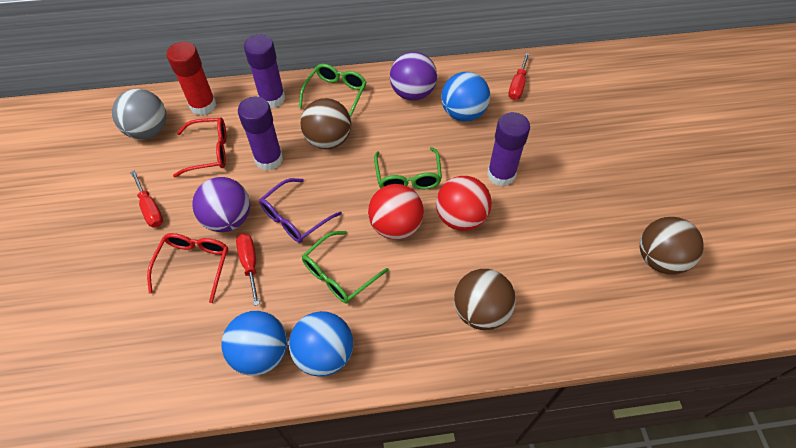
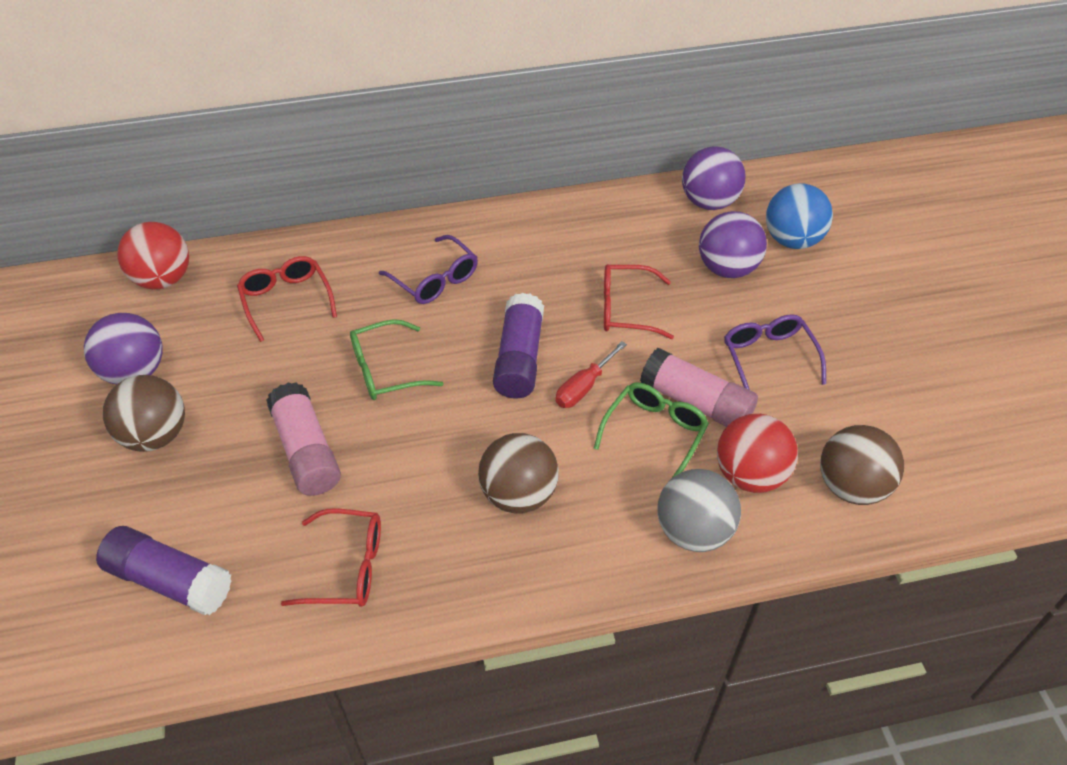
blue ball: [221,311,287,376] [289,311,353,377] [441,72,490,122] = 3 -> [766,183,833,249] = 1
green glasses: [299,64,367,118] [302,231,389,303] [374,147,442,189] = 3 -> [350,319,444,400] [594,382,709,479] = 2
pink glue stick: none = 0 -> [266,383,341,496] [640,348,758,427] = 2
purple ball: [192,177,250,232] [390,52,437,101] = 2 -> [84,313,163,385] [682,146,746,210] [699,211,767,278] = 3
purple glasses: [259,178,342,243] = 1 -> [379,235,478,304] [724,314,826,390] = 2
purple glue stick: [238,97,283,171] [244,35,285,108] [487,112,530,186] = 3 -> [96,526,232,615] [493,293,544,399] = 2
red glasses: [147,233,228,303] [173,117,226,177] = 2 -> [237,256,337,342] [281,509,381,607] [604,264,674,339] = 3
red glue stick: [167,42,216,116] = 1 -> none = 0
red screwdriver: [130,170,163,228] [236,233,260,306] [508,53,530,100] = 3 -> [556,341,627,408] = 1

